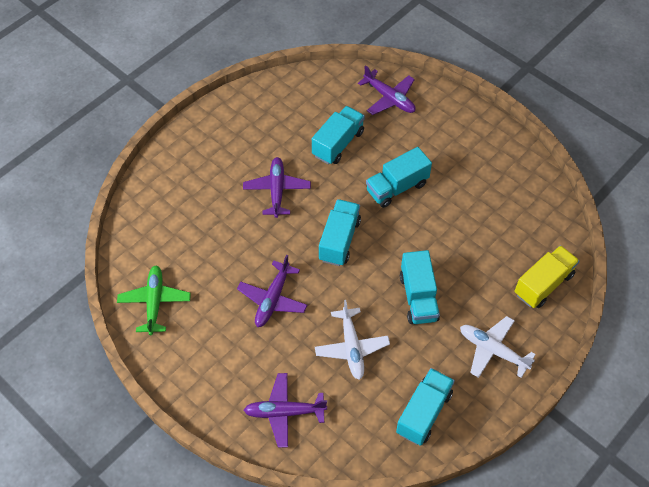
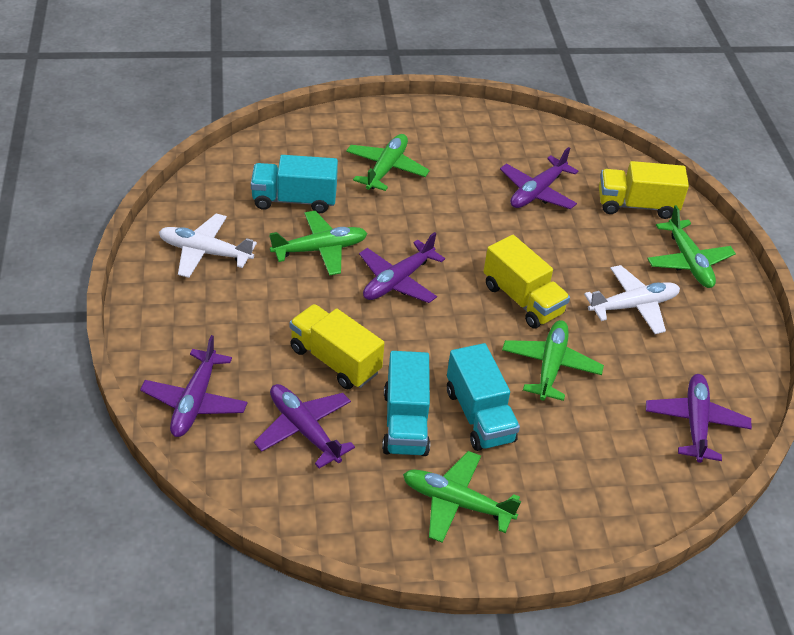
green plane: [117,266,191,335] = 1 -> [269,211,367,276] [346,134,430,191] [403,451,521,543] [502,320,604,401] [647,205,736,288] = 5
purple plane: [237,255,307,327] [243,157,311,218] [244,373,327,448] [358,65,416,115] = 4 -> [140,335,248,437] [254,384,355,469] [359,232,445,303] [500,147,578,209] [646,374,752,463] = 5
turquoise truck: [312,106,365,165] [319,199,361,266] [366,147,432,208] [396,368,455,446] [400,250,440,324] = 5 -> [251,155,338,213] [382,351,430,456] [447,343,520,451] = 3
yellow truck: [515,245,579,308] = 1 -> [289,304,384,389] [483,235,570,329] [599,161,689,219] = 3

